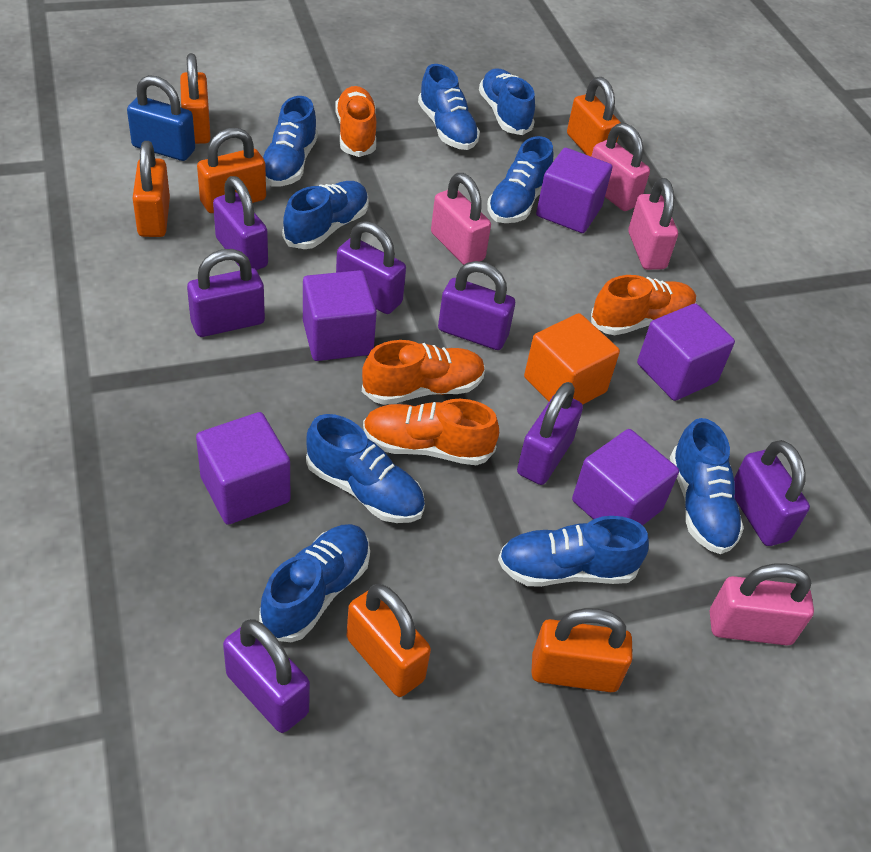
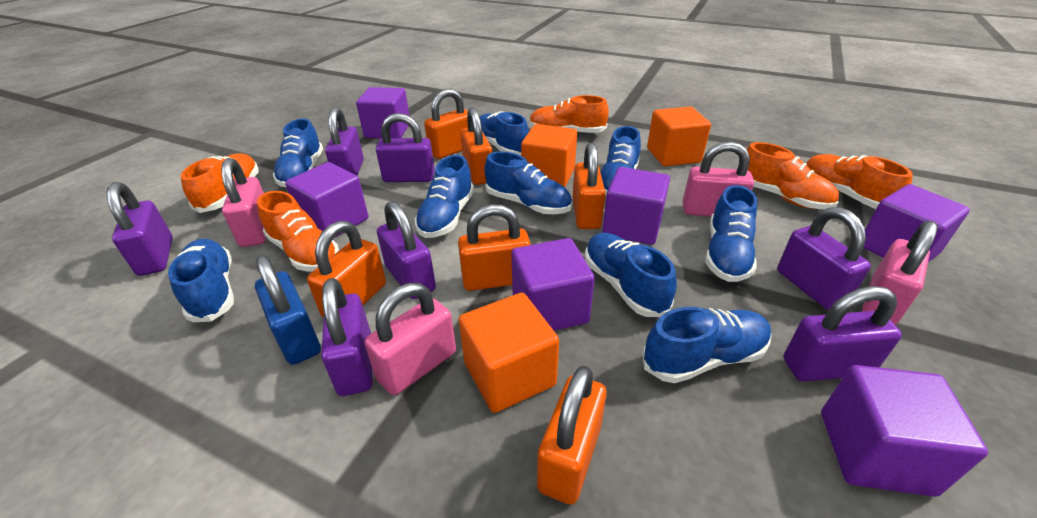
orange cube: [524,313,620,405] = 1 -> [459,293,559,413] [521,124,577,187] [647,107,711,166] = 3
orange shoe: [335,86,376,157] [362,340,485,405] [363,399,499,465] [591,275,697,335] = 4 -> [181,153,259,213] [257,191,339,271] [529,95,609,133] [747,142,839,209] [807,154,913,209] = 5
purple cube: [196,412,290,525] [303,270,377,361] [536,148,612,233] [572,429,679,526] [637,304,735,401] = 5 -> [285,162,368,238] [356,87,409,139] [511,238,595,331] [602,167,670,245] [821,365,988,497] [864,184,970,262] = 6

